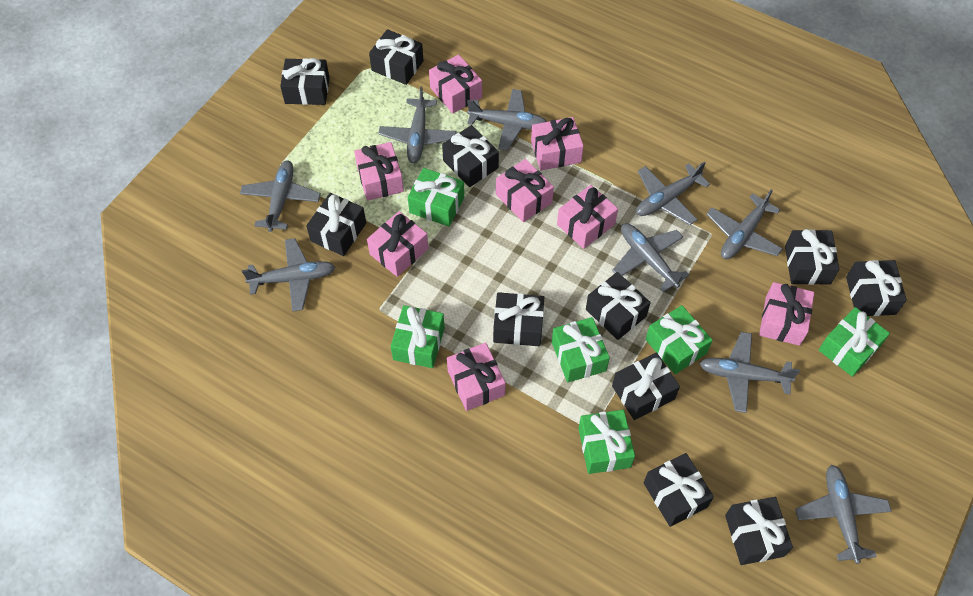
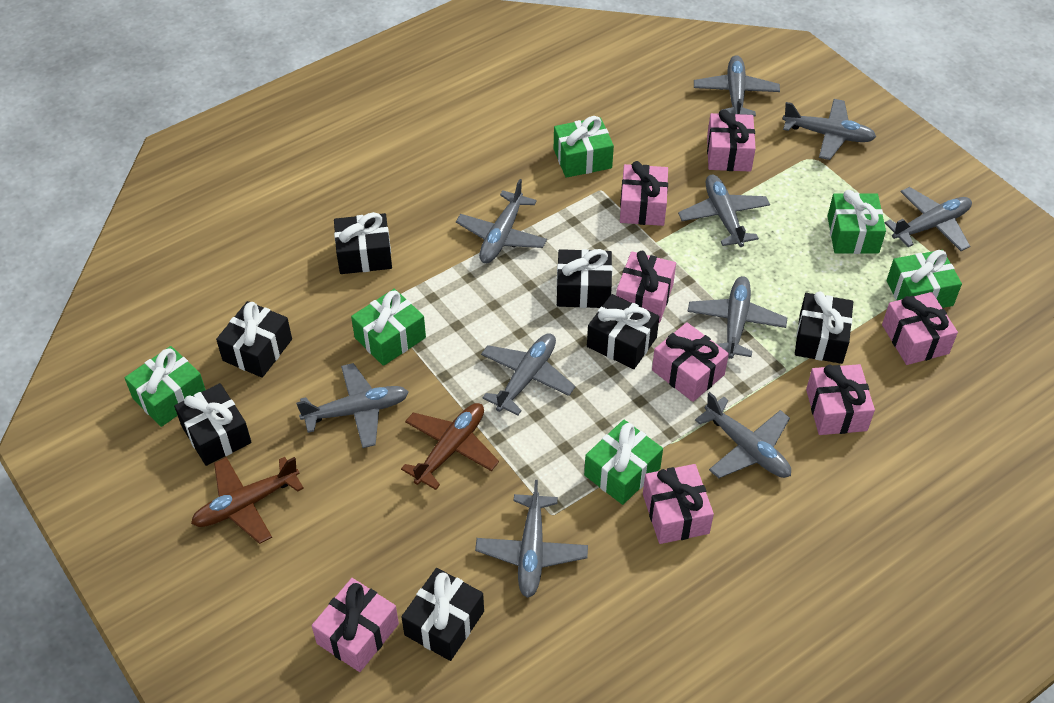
black gift: [280,58,330,105] [306,193,366,256] [369,29,424,85] [442,125,499,187] [493,292,544,346] [586,272,651,340] [612,353,680,420] [644,453,714,527] [725,497,793,565] [785,229,839,285] [846,260,907,316] = 11 -> [174,383,251,466] [216,301,292,378] [334,212,392,274] [401,568,484,661] [557,249,612,308] [587,294,659,369] [795,291,853,364] = 7
brown plane: none = 0 -> [191,457,304,544] [401,403,499,490] = 2
grey plane: [240,160,321,232] [242,238,335,312] [378,87,456,163] [467,89,547,151] [612,223,689,292] [636,161,710,225] [700,332,800,413] [706,189,783,259] [795,464,891,564] = 9 -> [296,363,408,448] [456,179,547,263] [475,480,588,598] [481,333,575,415] [678,175,770,247] [687,276,787,359] [694,55,780,117] [695,392,791,478] [782,99,876,160] [885,187,972,251] = 10

